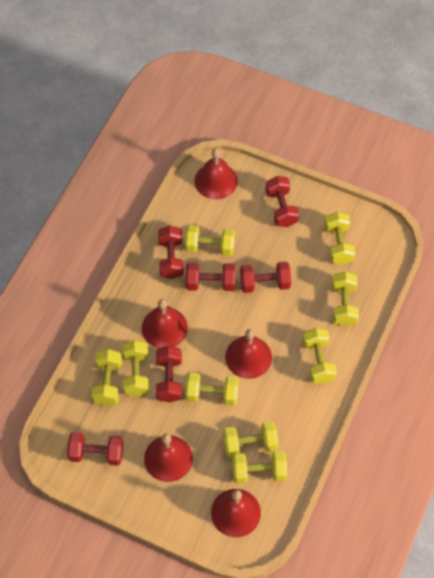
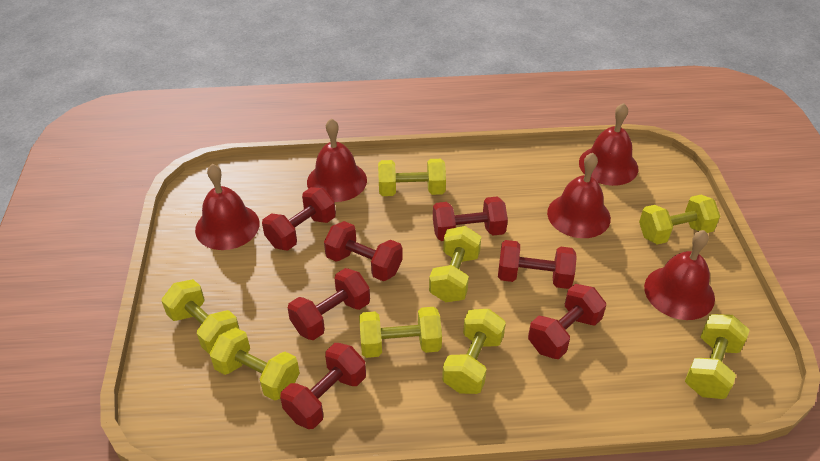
red dumbbell: [67,432,123,466] [156,346,182,403] [158,226,184,279] [186,263,235,291] [240,262,291,293] [265,176,299,227] = 6 -> [262,187,336,251] [280,343,366,429] [288,268,370,340] [324,221,403,281] [433,197,508,241] [498,240,577,289] [528,284,606,359] = 7
yellow dumbbell: [92,349,122,406] [122,340,149,397] [185,225,235,256] [185,372,239,406] [223,421,278,457] [232,451,287,484] [303,328,337,384] [325,212,355,265] [332,271,359,326] = 9 -> [162,279,239,354] [209,327,300,401] [359,307,442,358] [378,159,446,196] [429,226,481,302] [442,309,506,394] [639,195,720,245] [685,314,749,399] = 8

